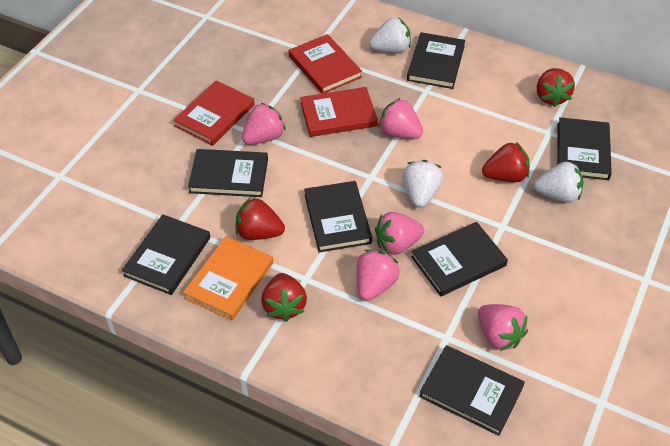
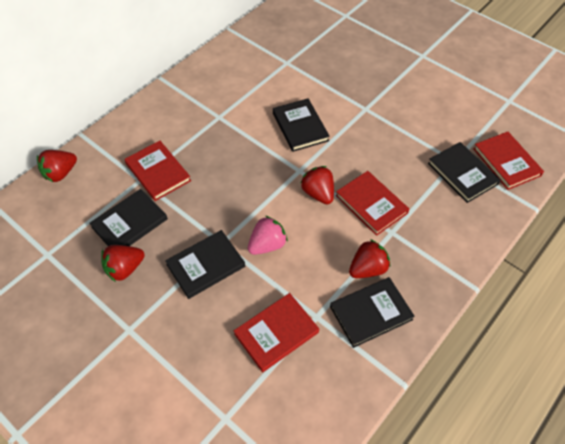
black book: [122,214,210,295] [188,149,268,197] [304,181,372,252] [407,32,465,89] [411,222,508,296] [419,345,525,436] [557,117,612,180] = 7 -> [89,189,168,246] [165,230,245,299] [273,98,330,152] [330,277,415,348] [428,142,501,203] = 5
orange book: [183,236,273,320] = 1 -> none = 0
pink strawberry: [242,103,286,145] [356,250,400,301] [375,212,424,255] [379,98,423,139] [478,304,528,351] = 5 -> [248,216,288,255] = 1
red book: [173,80,255,146] [289,34,362,94] [300,87,378,137] = 3 -> [125,141,191,201] [234,293,319,372] [336,171,409,236] [473,132,544,190] = 4
white strawberry: [369,17,411,53] [402,160,443,208] [534,162,584,203] = 3 -> none = 0

